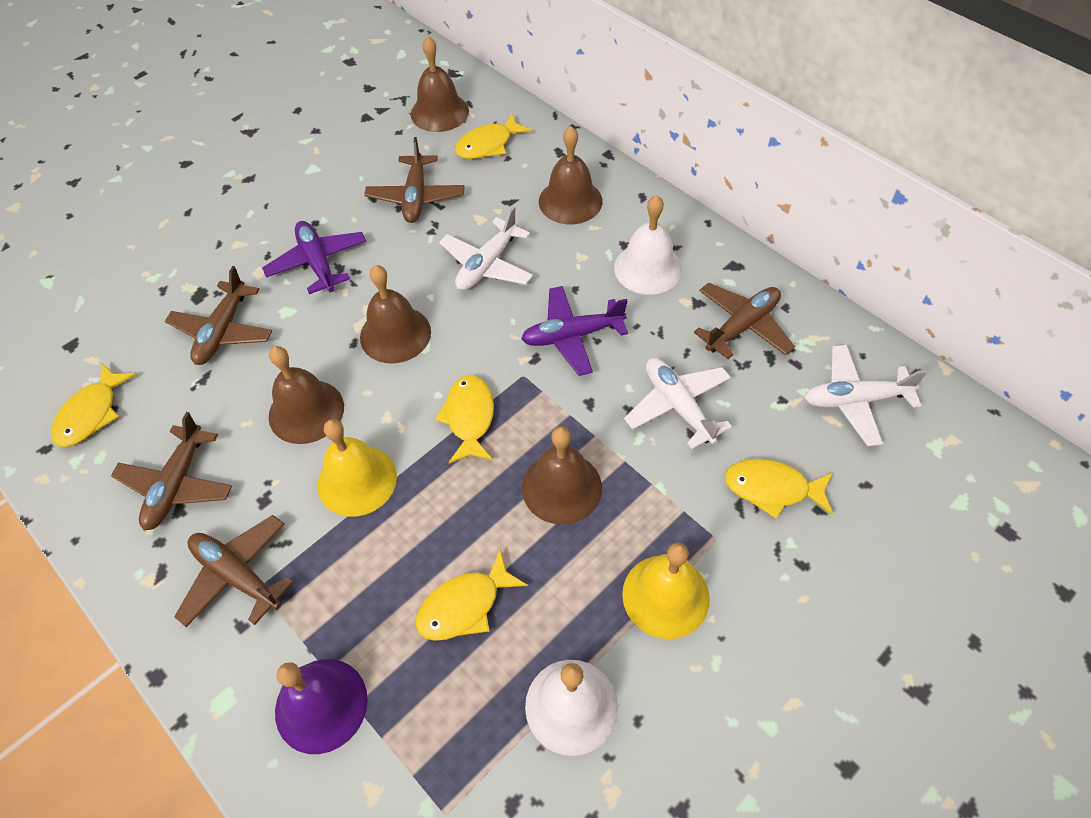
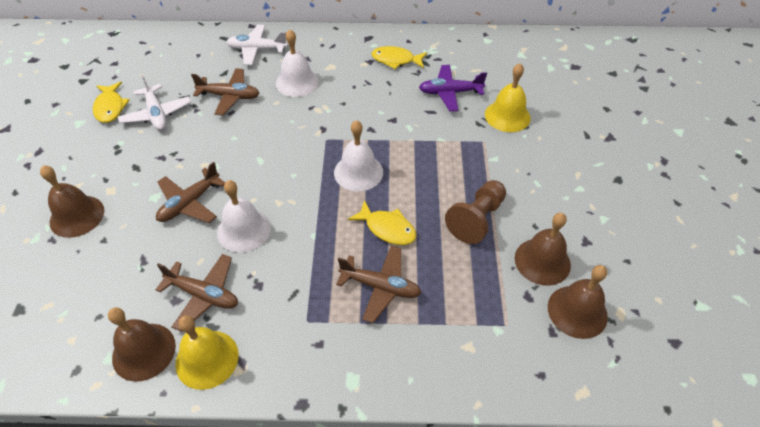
brown bell: [269,346,344,444] [360,265,431,364] [411,36,469,132] [522,426,602,524] [539,126,603,224] = 5 -> [40,165,104,238] [108,307,176,382] [515,213,571,286] [548,265,608,339] = 4
brown pawn: none = 0 -> [445,180,506,244] = 1
brown plane: [111,412,232,531] [165,266,272,365] [174,515,294,627] [364,137,464,223] [694,283,795,359] = 5 -> [155,254,238,332] [156,162,225,223] [191,68,259,115] [336,246,421,323] = 4
purple bell: [275,659,368,754] = 1 -> none = 0
purple plane: [262,221,366,294] [521,286,628,376] = 2 -> [419,65,487,111] = 1
white bell: [525,660,618,756] [614,195,682,295] = 2 -> [217,180,271,253] [276,29,319,97] [334,120,383,191] = 3
white plane: [439,206,533,290] [624,358,732,449] [804,345,928,446] = 3 -> [118,74,191,130] [227,25,288,65] = 2
yellow fish: [51,363,137,447] [415,550,528,641] [435,375,494,464] [455,113,532,159] [725,459,833,519] = 5 -> [93,82,130,123] [348,200,417,245] [371,46,427,69] = 3

